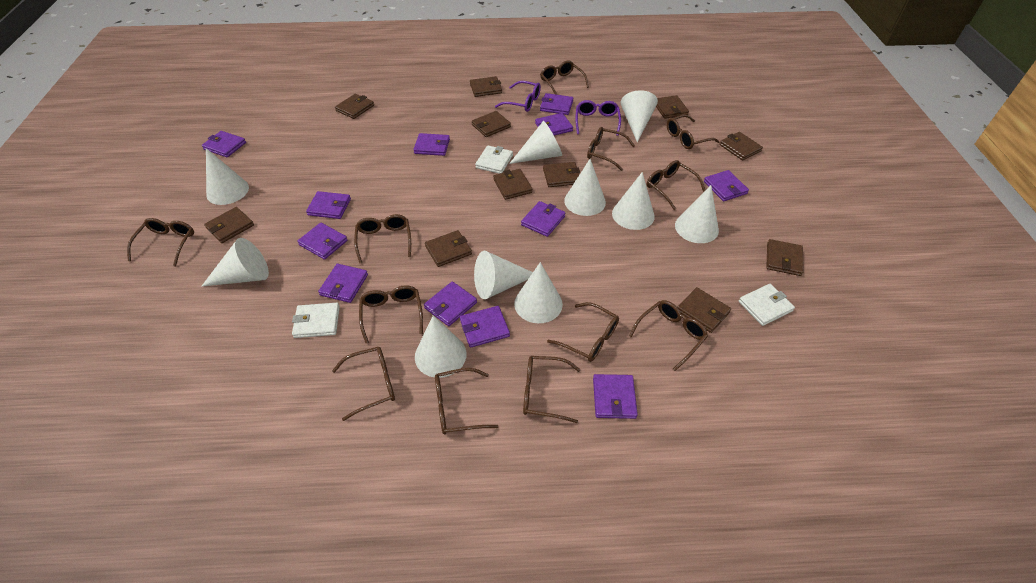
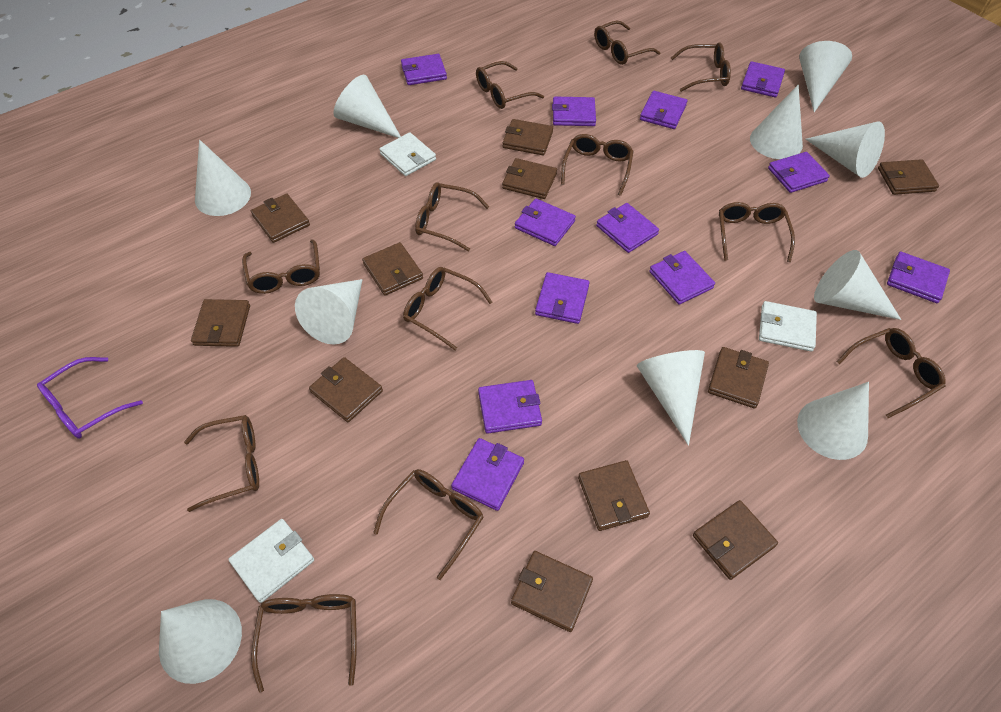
purple glasses: [495,81,541,112] [575,100,621,136] = 2 -> [37,357,143,439] = 1

